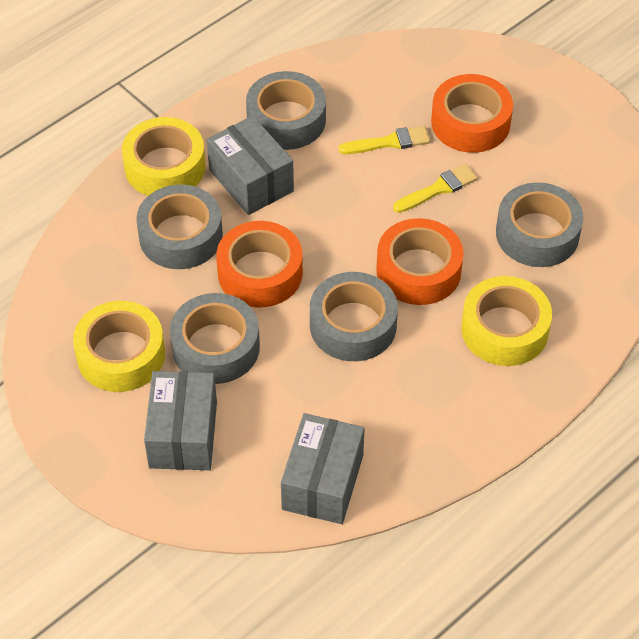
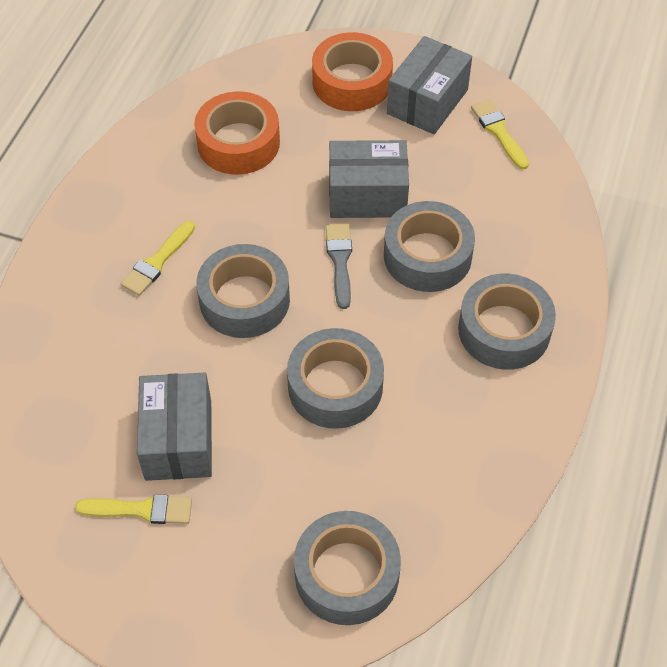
grey brush: none = 0 -> [326,224,352,309] = 1
orange tape: [216,221,303,308] [376,218,464,305] [431,74,513,153] = 3 -> [194,91,280,175] [312,32,393,111] = 2
yellow brush: [339,126,430,154] [393,164,478,213] = 2 -> [75,494,192,524] [120,221,195,296] [471,99,529,170] = 3
yellow tape: [73,301,165,392] [122,117,206,196] [461,276,552,366] = 3 -> none = 0

